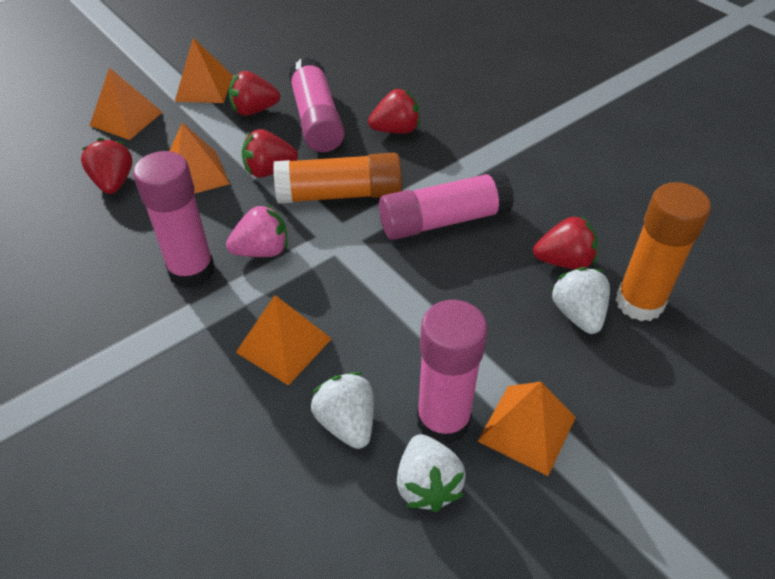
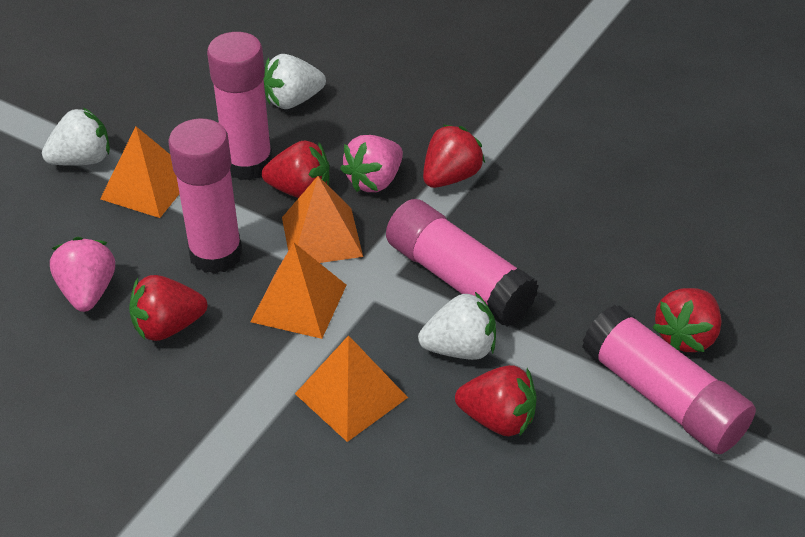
orange glue stick: [273,153,402,204] [616,182,711,321] = 2 -> none = 0
orange pyramid: [89,67,162,140] [170,122,230,194] [175,38,233,103] [236,295,332,385] [478,382,576,476] = 5 -> [100,126,179,218] [250,242,346,339] [282,176,363,263] [295,335,408,442] = 4
pink strawberry: [226,204,287,257] = 1 -> [50,237,115,312] [340,135,403,192] = 2

